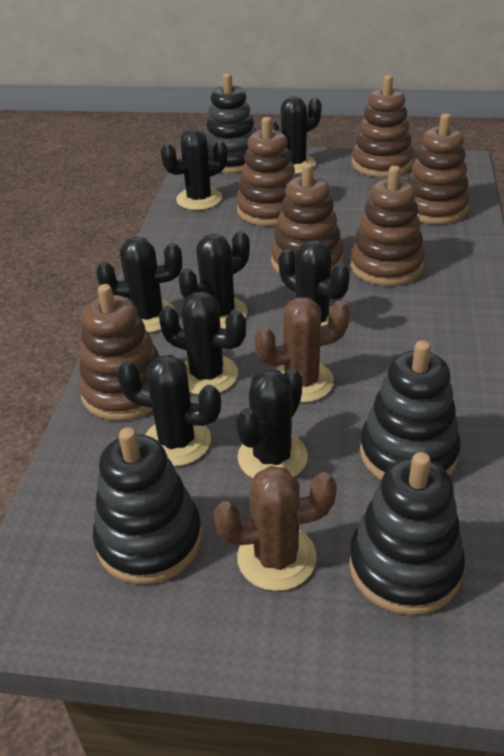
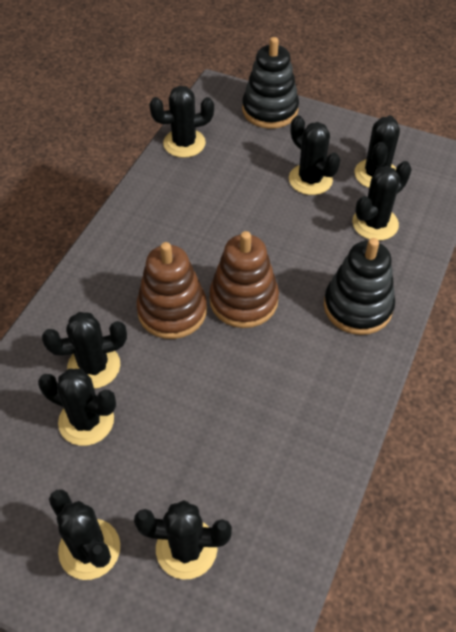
black stacking toy: [93,427,202,584] [205,73,256,173] [349,452,465,615] [360,340,461,480] = 4 -> [242,37,299,129] [324,238,395,335] = 2
brown cactus: [213,466,337,591] [254,297,350,403] = 2 -> none = 0
brown stacking toy: [78,284,159,421] [236,117,296,226] [271,163,344,274] [350,166,425,286] [352,75,414,177] [407,113,470,224] = 6 -> [136,242,207,339] [209,231,279,328] = 2

